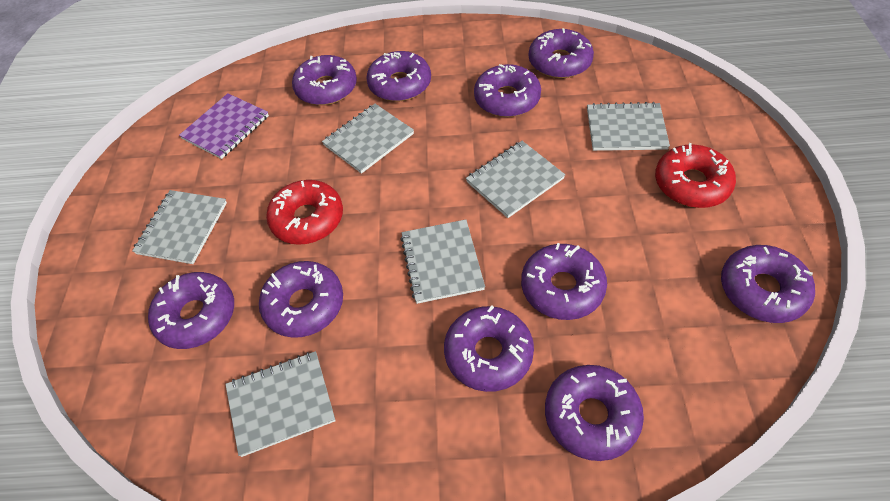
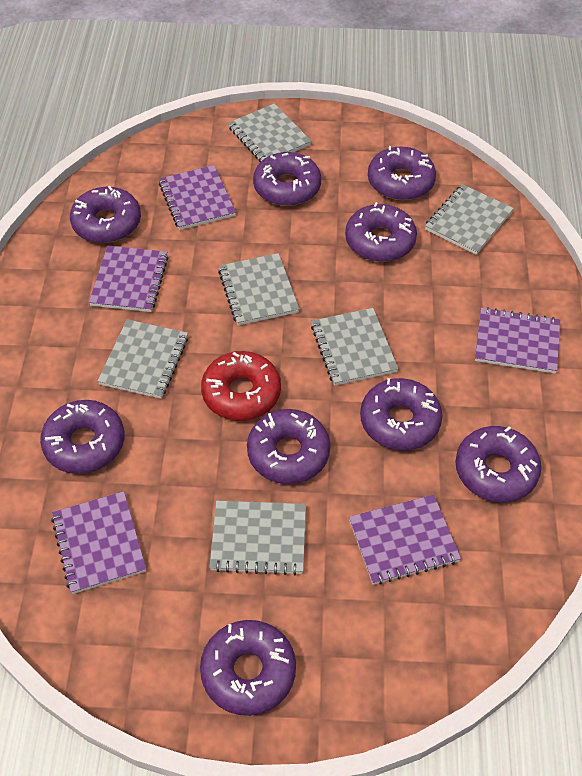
purple donut: [148,272,234,349] [259,261,343,338] [292,55,357,105] [366,51,431,101] [444,305,534,392] [474,64,541,117] [521,243,607,320] [529,28,594,78] [545,365,644,461] [721,245,815,323] = 10 -> [40,400,124,474] [70,186,141,243] [200,620,296,716] [247,409,330,484] [253,152,321,206] [345,202,417,262] [360,378,443,450] [368,146,436,200] [455,426,541,502] = 9
purple notebook: [179,93,269,159] = 1 -> [51,491,146,594] [89,246,168,312] [159,165,236,230] [349,495,461,585] [475,307,560,374] = 5
red donut: [266,180,343,245] [655,143,736,208] = 2 -> [201,351,281,421] = 1

